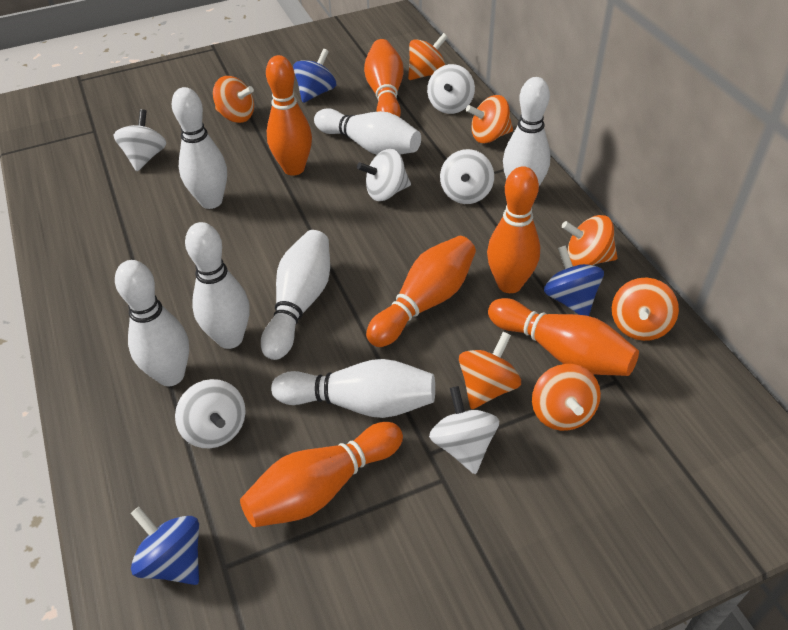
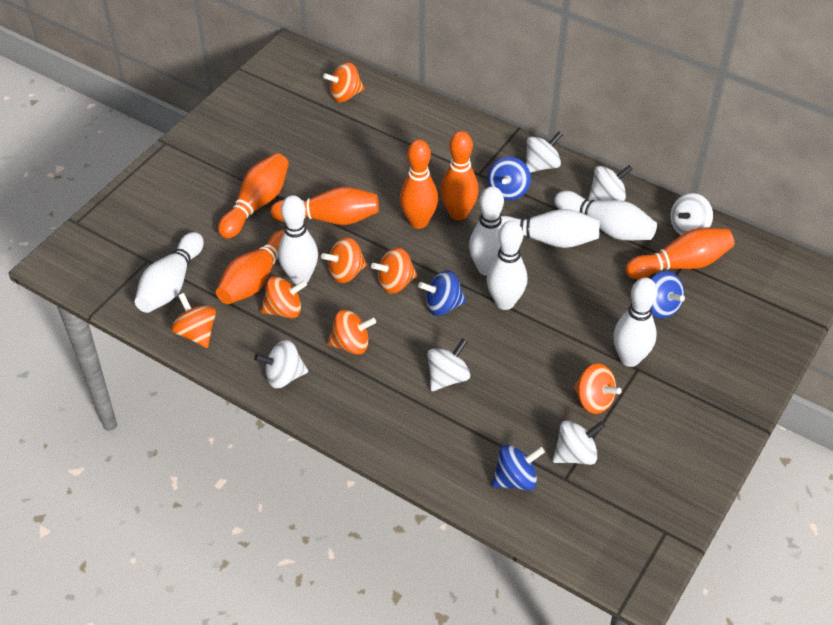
blue spinning top: [131,507,199,585] [293,49,336,103] [544,245,604,316] = 3 -> [418,270,466,316] [488,156,531,200] [492,445,545,491] [651,271,685,319] = 4

